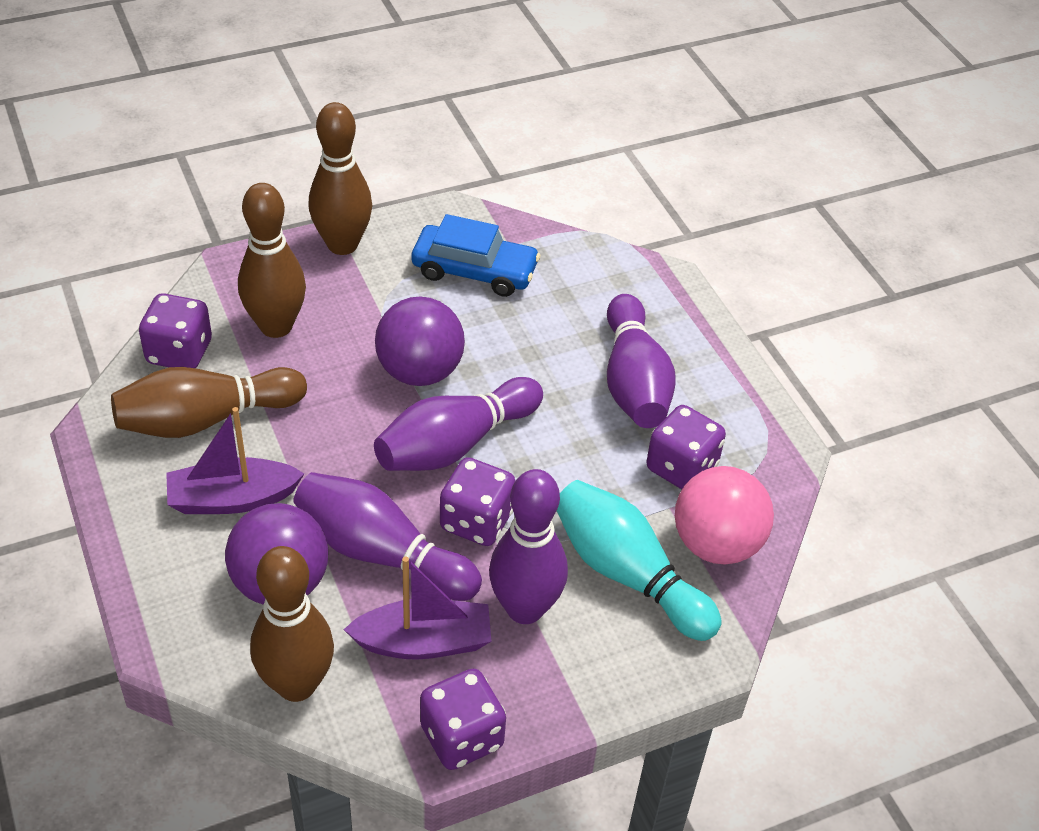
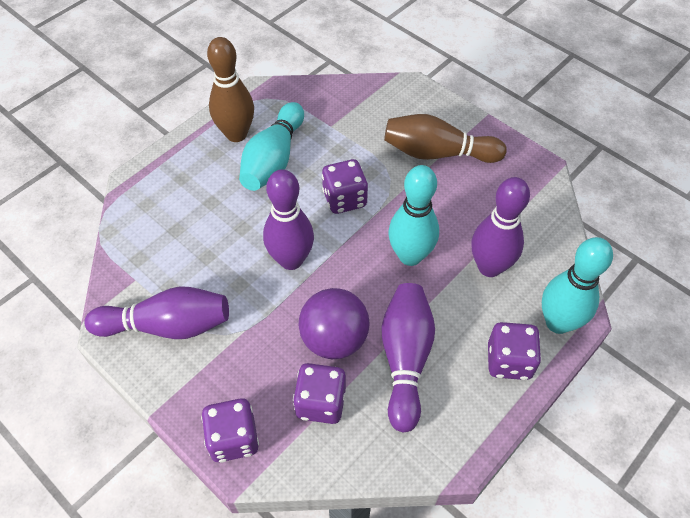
blue car: [412,214,540,297] = 1 -> none = 0
brown bowling pin: [111,367,307,438] [238,183,306,338] [250,546,334,702] [308,102,372,255] = 4 -> [207,37,254,142] [384,114,507,163] = 2
pink ball: [675,466,774,564] = 1 -> none = 0
purple ball: [225,503,328,605] [375,296,465,386] = 2 -> [299,288,369,359] = 1
purple boat: [166,407,304,514] [343,556,492,660] = 2 -> none = 0
turquoise bowling pin: [557,480,722,641] = 1 -> [239,102,304,191] [388,165,439,266] [542,237,613,334] = 3

